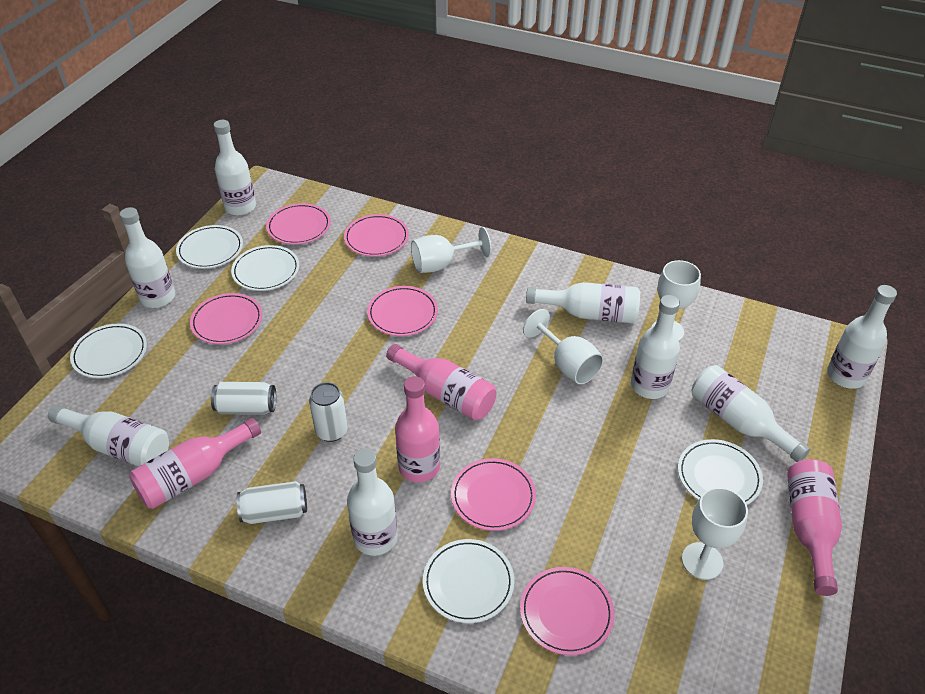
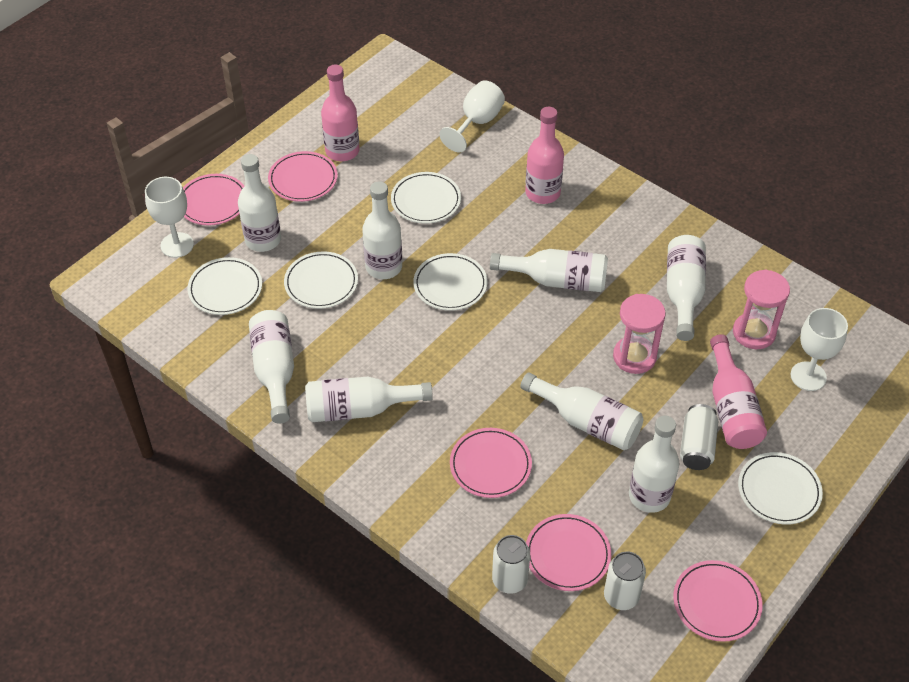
pink bottle: [129,418,261,509] [386,344,497,421] [395,376,440,482] [787,459,842,596] = 4 -> [321,65,360,161] [525,107,564,204] [710,334,767,449] = 3
pink hourglass: none = 0 -> [613,294,666,374] [733,269,790,349] = 2
pink plate: [190,293,263,344] [266,203,331,245] [344,214,409,257] [367,286,438,336] [451,458,536,531] [520,567,614,655] = 6 -> [183,174,244,225] [268,151,338,202] [450,428,532,498] [526,514,611,591] [673,560,763,642] = 5
white goblet: [411,227,491,273] [523,309,604,384] [652,260,701,341] [682,487,748,580] = 4 -> [145,177,194,258] [439,81,505,152] [791,308,848,391] = 3

